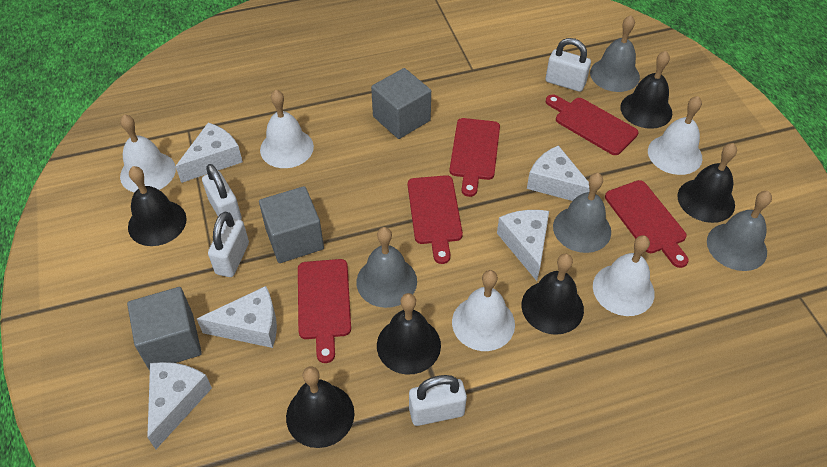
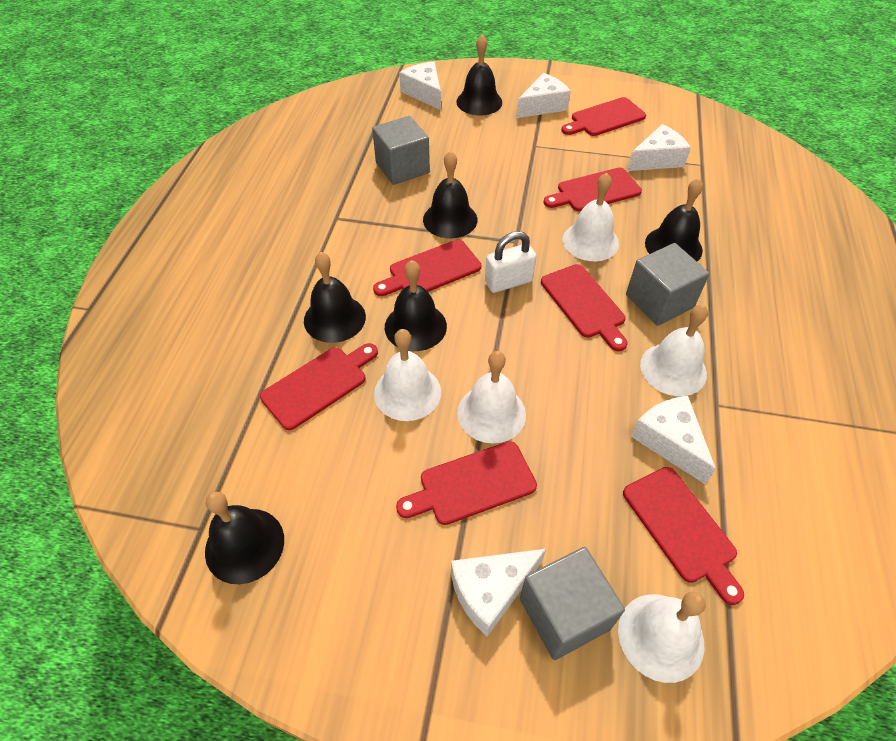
grey bell: [357,227,417,308] [553,173,611,253] [590,15,640,92] [707,191,772,271] = 4 -> none = 0
red cutting board: [298,259,351,363] [408,175,463,264] [449,118,500,197] [546,94,638,155] [605,180,689,268] = 5 -> [260,343,378,430] [373,239,481,296] [396,441,537,525] [541,264,628,351] [543,168,642,211] [561,97,646,136] [623,467,744,605] = 7
white padlock: [202,164,242,220] [208,212,249,277] [409,375,467,426] [546,38,591,92] = 4 -> [485,231,536,293] = 1

